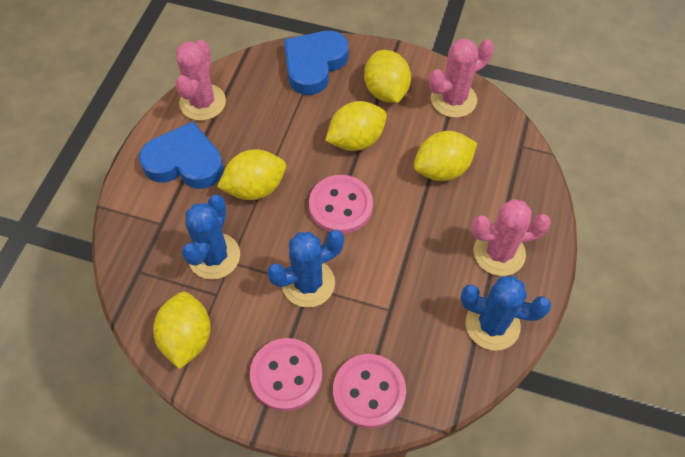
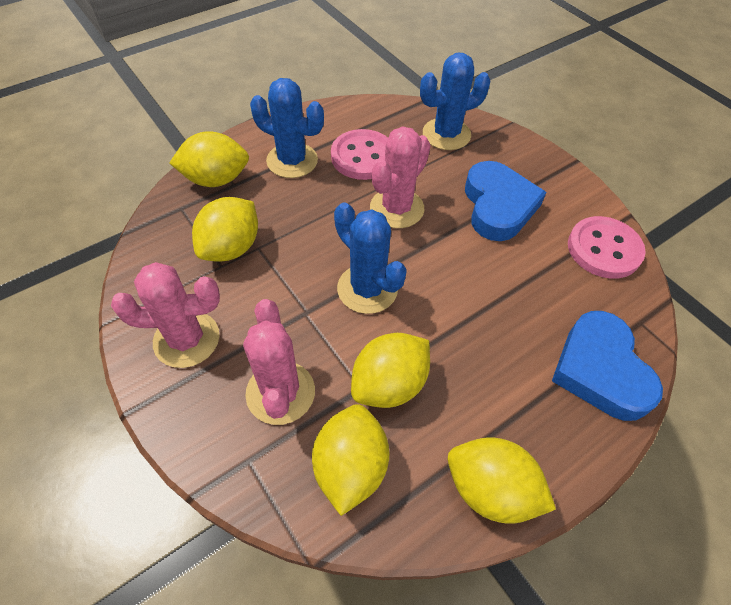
pink button: [250,338,322,411] [309,175,373,234] [333,354,406,428] = 3 -> [331,129,388,180] [568,216,646,279] = 2

